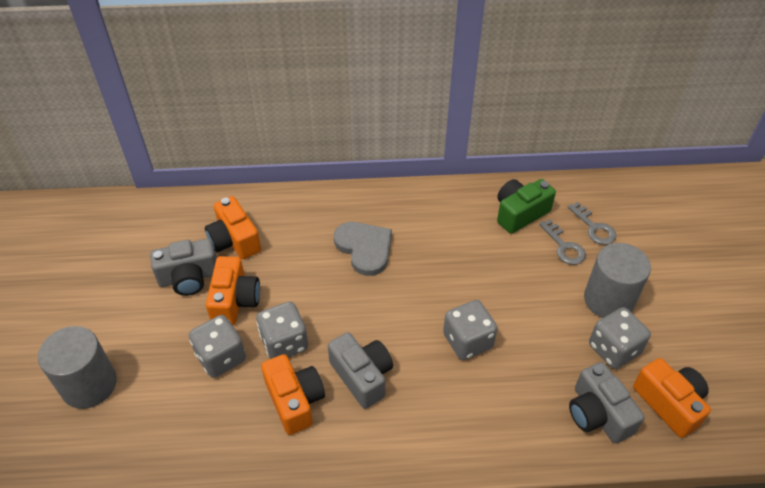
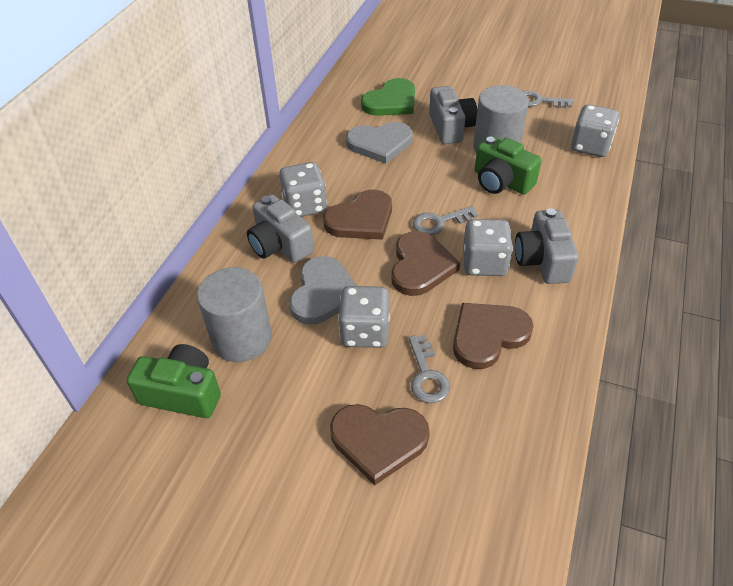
brown heart: none = 0 -> [323,190,392,240] [330,404,430,485] [391,231,460,296] [453,303,534,369] = 4
green camera: [497,179,556,234] = 1 -> [127,344,221,418] [475,136,541,194] = 2
green heart: none = 0 -> [361,78,415,116] = 1
grey heart: [334,222,392,276] = 1 -> [289,256,357,324] [346,122,413,164] = 2
grey key: [539,219,586,265] [568,202,616,245] = 2 -> [409,335,450,403] [413,206,478,235] [523,91,573,108] = 3
orange camera: [205,196,261,259] [206,256,260,325] [261,354,325,435] [633,358,711,438] = 4 -> none = 0

